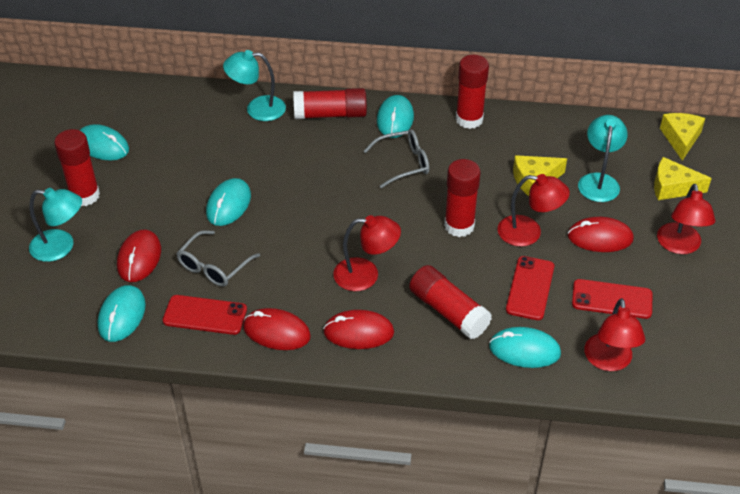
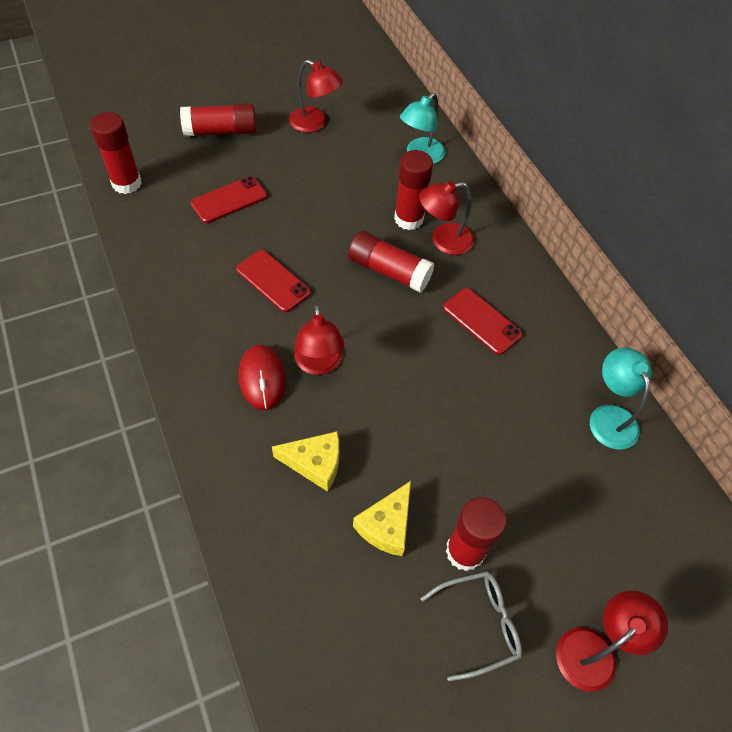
grey glasses: [176,230,260,287] [364,130,429,188] = 2 -> [420,571,522,681] = 1
red mouse: [117,229,161,282] [243,308,311,350] [323,310,394,349] [568,217,634,252] = 4 -> [239,345,286,410] = 1
turquoise lamp: [29,188,82,262] [223,50,286,121] [578,115,628,202] = 3 -> [400,93,445,164] [590,347,652,450] = 2
turquoise mouse: [80,124,129,161] [98,285,146,342] [206,178,251,226] [377,95,414,138] [489,327,561,368] = 5 -> none = 0
yellow cheese: [513,155,567,196] [654,157,712,200] [660,113,705,161] = 3 -> [272,431,339,492] [353,481,411,556] = 2

